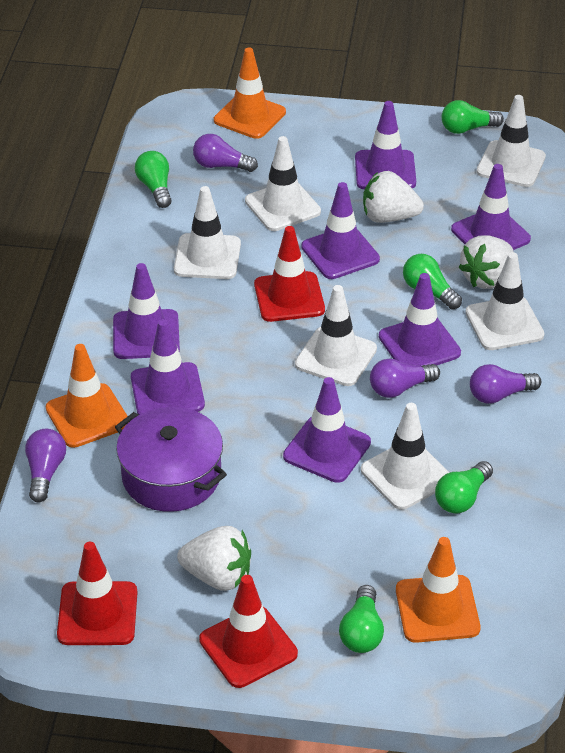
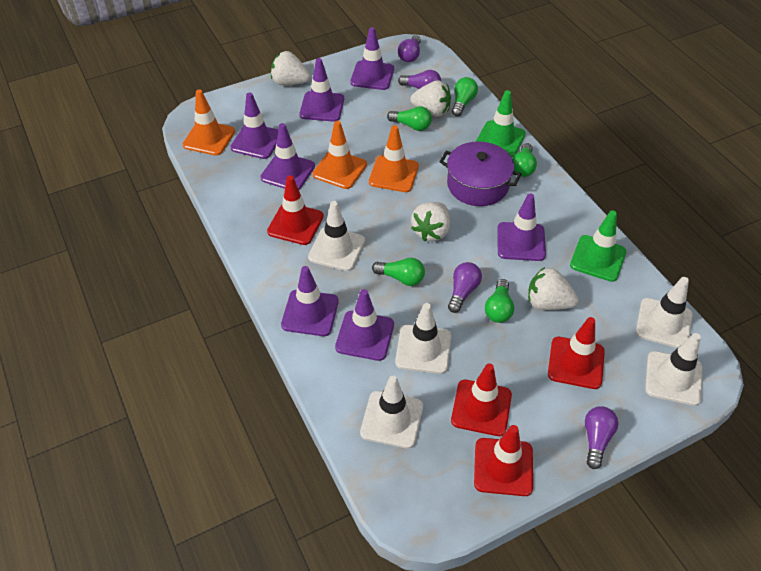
green traffic cone: none = 0 -> [476,90,526,157] [570,210,626,282] = 2
red traffic cone: [57,542,137,645] [199,575,298,688] [254,226,325,322] = 3 -> [267,175,324,245] [451,363,512,436] [474,425,533,496] [548,317,605,389] = 4
white strawberry: [177,526,251,591] [363,171,424,223] [458,235,514,289] = 3 -> [271,51,310,85] [410,80,451,117] [411,202,450,242] [528,267,578,310] = 4
white traffic cone: [174,186,241,279] [245,136,321,231] [295,285,377,386] [361,403,450,510] [466,252,545,350] [477,95,546,187] = 6 -> [308,201,365,271] [360,376,423,449] [395,303,452,374] [636,277,693,348] [645,333,702,406] = 5

